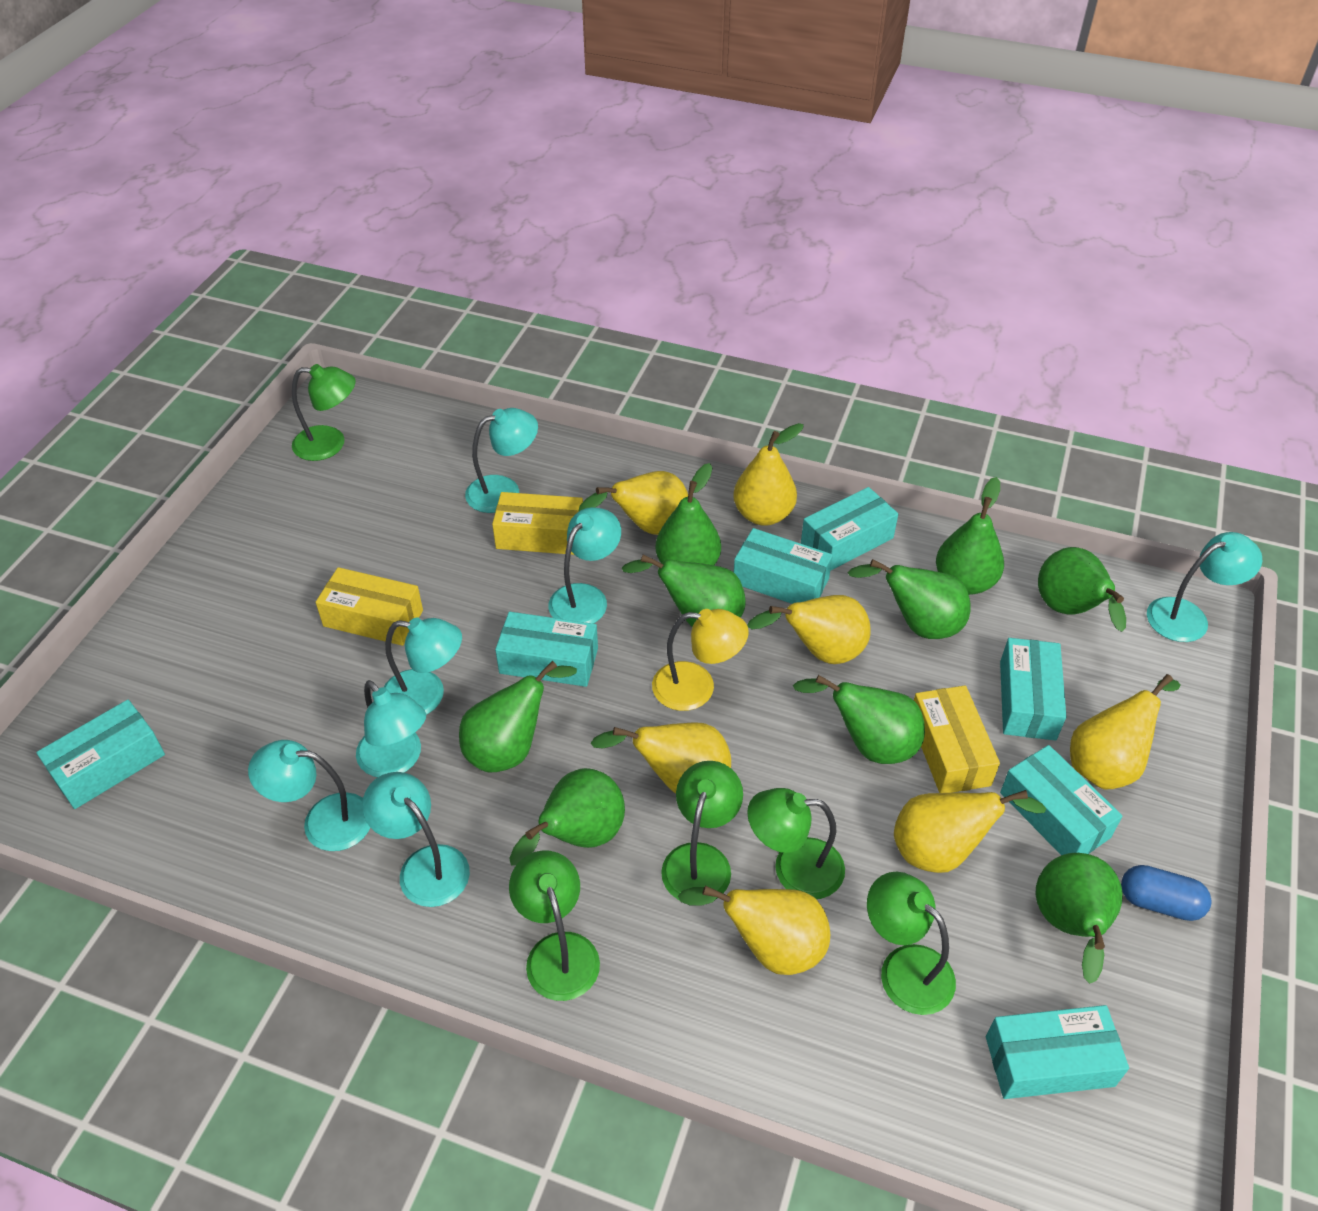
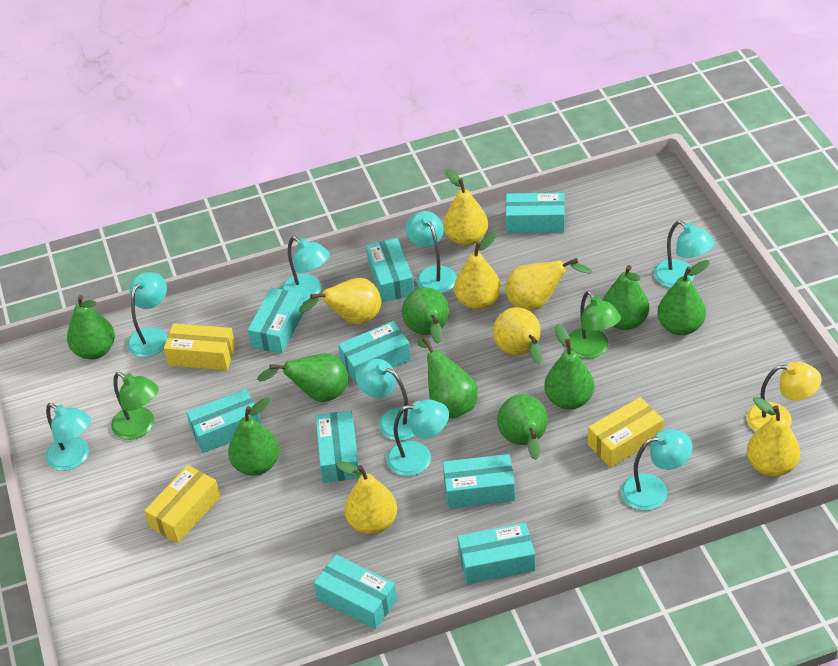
blue capsule: [1121,865,1212,921] = 1 -> none = 0
green lamp: [292,364,356,461] [509,850,600,1001] [661,761,743,900] [747,788,845,899] [867,871,956,1015] = 5 -> [111,372,159,440] [569,291,621,359] = 2
turquoise box: [36,700,165,809] [495,612,598,687] [734,528,833,604] [801,487,898,571] [986,1005,1129,1099] [1000,638,1066,741] [1000,745,1123,855] = 7 -> [186,389,262,453] [248,288,304,354] [314,555,397,629] [315,411,360,483] [338,321,411,384] [366,238,414,302] [443,454,515,508] [457,523,535,584] [506,193,565,233] = 9
turquoise lamp: [248,740,370,851] [356,680,426,777] [362,772,470,907] [384,618,462,715] [465,408,538,513] [549,507,621,624] [1147,532,1262,642] = 7 -> [46,403,91,471] [127,272,167,358] [281,236,330,302] [356,359,415,441] [387,399,449,476] [406,211,457,294] [621,429,692,511] [654,221,715,288] = 8

